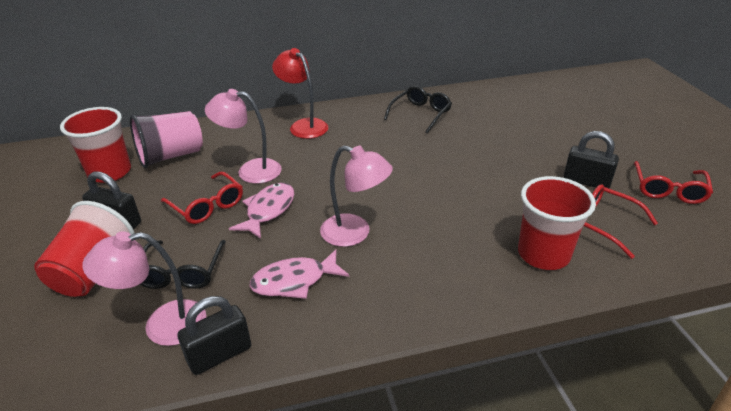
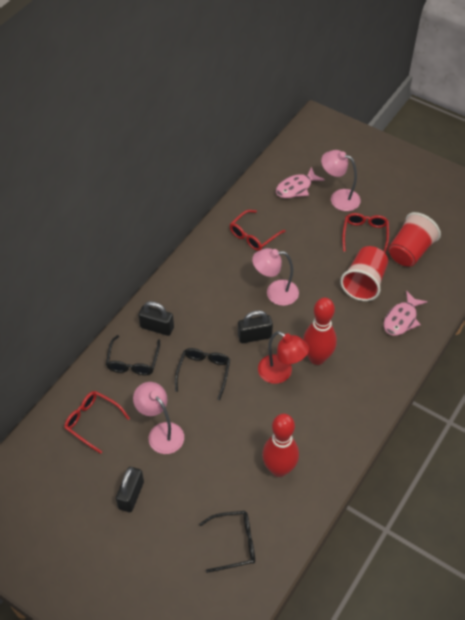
black glasses: [140,240,226,289] [384,86,452,133] = 2 -> [106,335,160,375] [175,348,230,400] [199,511,255,573] = 3
pink cup: [130,111,203,168] = 1 -> none = 0
red bowling pin: none = 0 -> [262,414,299,477] [303,298,337,365] = 2
red cup: [34,201,135,297] [60,107,131,183] [518,176,596,270] = 3 -> [340,246,388,301] [388,212,441,267] = 2

